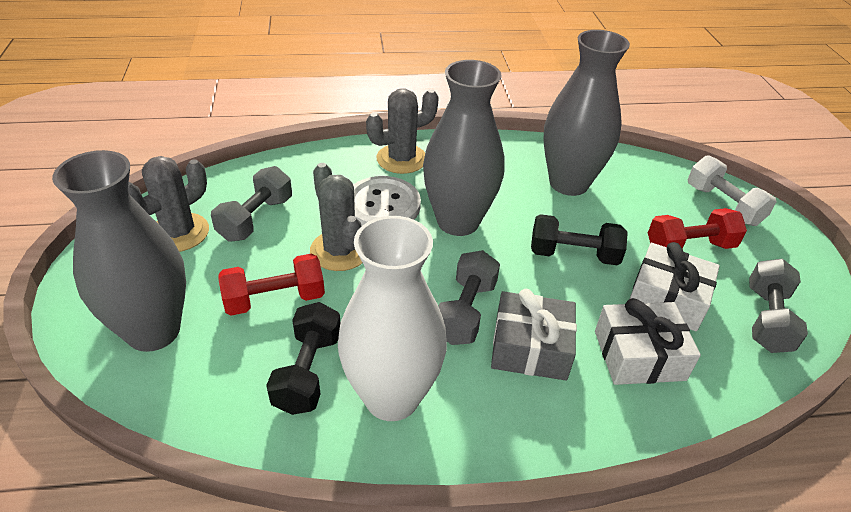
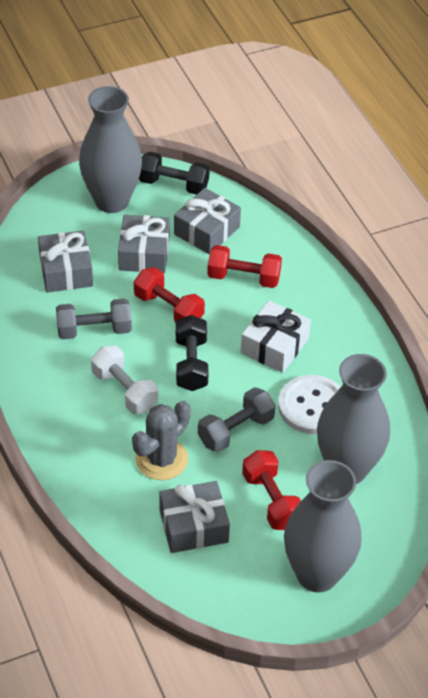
grey cactus: [128,156,209,252] [310,163,362,271] [366,88,439,174] = 3 -> [132,401,191,480] = 1
grey dumbbell: [211,166,292,242] [438,250,500,345] [749,259,808,353] = 3 -> [56,298,132,339] [198,387,276,452] = 2
grey gift: [491,289,577,380] = 1 -> [38,230,93,292] [118,215,170,273] [159,481,230,553] [174,188,241,255] = 4
red dumbbell: [218,253,325,316] [648,208,747,249] = 2 -> [134,267,205,323] [207,245,282,288] [242,450,301,530] = 3
white gift: [595,298,701,385] [630,242,720,331] = 2 -> [241,300,311,373] = 1
white vase: [338,216,447,421] = 1 -> none = 0

